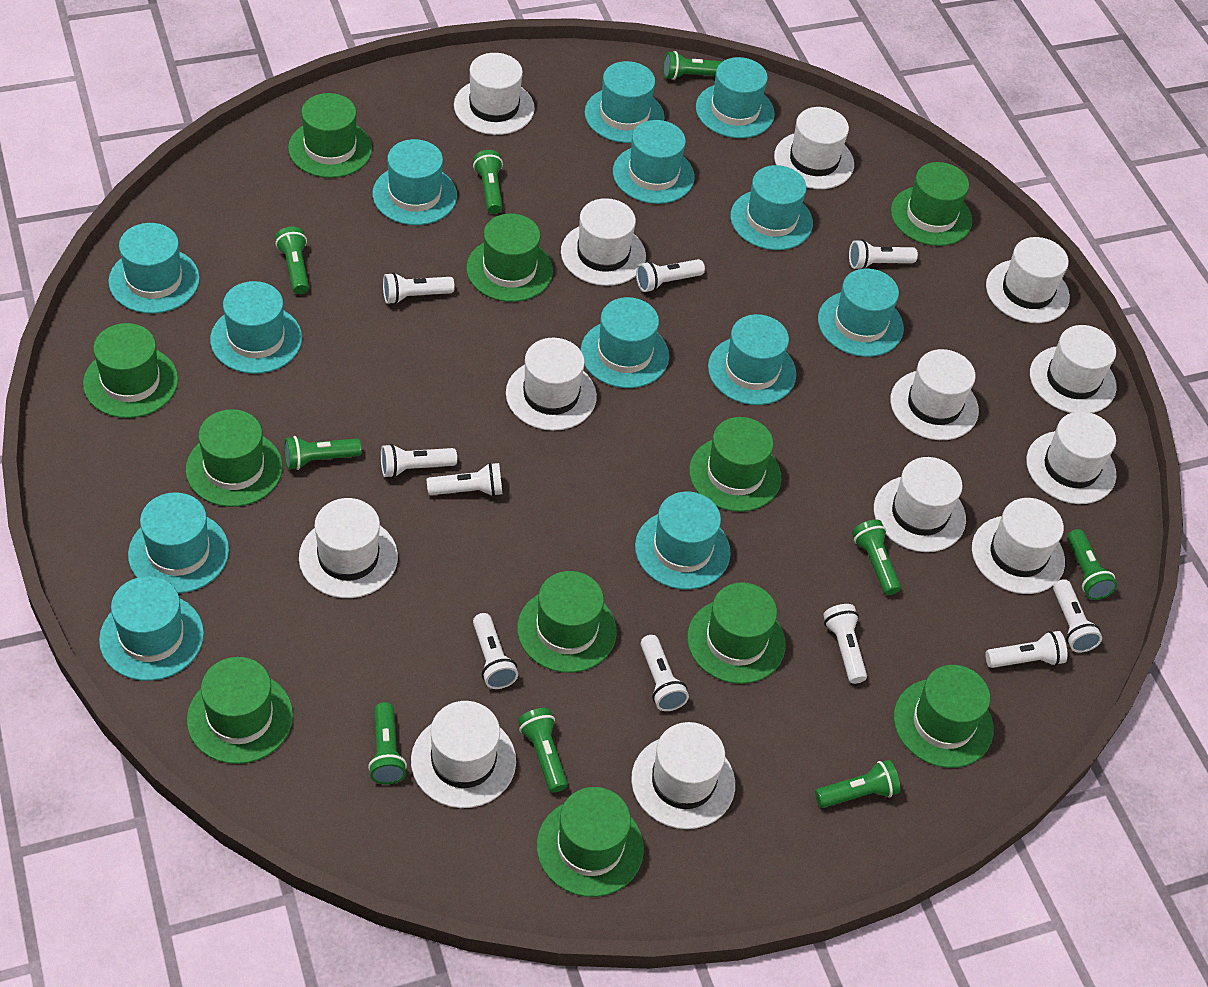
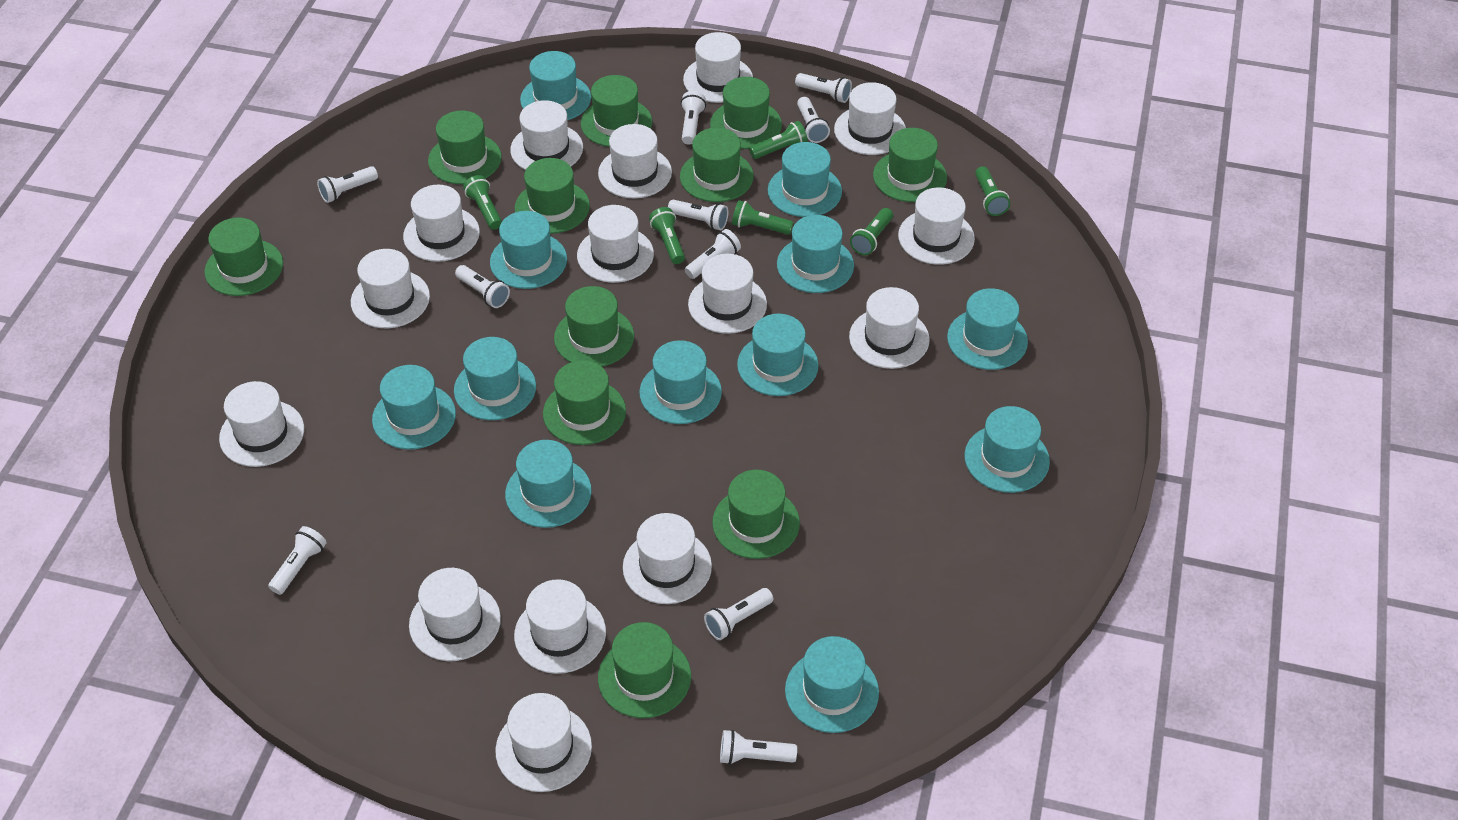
green flashlight: [275,227,309,294] [284,436,362,470] [368,702,407,784] [473,150,503,214] [518,708,568,793] [663,51,723,80] [815,760,900,808] [852,519,901,595] [1067,529,1117,600] = 9 -> [463,175,502,230] [649,207,685,264] [732,200,794,235] [749,121,808,159] [850,208,893,255] [975,166,1010,216] = 6
turquoise hat: [99,576,204,681] [108,223,200,314] [128,492,229,593] [210,281,302,374] [372,139,457,225] [580,297,669,388] [585,61,665,143] [613,120,695,204] [635,491,731,590] [696,57,775,138] [708,314,796,405] [730,165,813,250] [818,268,904,357] = 13 -> [372,365,456,450] [454,337,536,420] [490,211,567,289] [505,440,592,528] [520,51,591,120] [639,340,722,424] [737,314,819,396] [768,142,842,217] [777,215,854,293] [785,636,879,733] [947,288,1028,370] [964,406,1050,493] = 12
white hat: [299,498,398,598] [411,701,516,808] [454,53,535,135] [506,338,597,431] [561,198,646,286] [631,722,735,829] [774,107,854,189] [874,457,966,552] [890,349,979,440] [972,498,1065,594] [986,237,1070,323] [1026,411,1117,504] [1030,325,1117,413] = 13 -> [219,381,304,467] [351,249,430,328] [403,185,480,262] [409,568,501,661] [495,693,592,792] [510,100,583,170] [514,579,606,674] [577,205,654,283] [598,124,672,198] [623,513,712,604] [683,32,753,103] [688,254,767,334] [834,82,906,155] [849,287,929,369] [898,187,975,265] = 15

